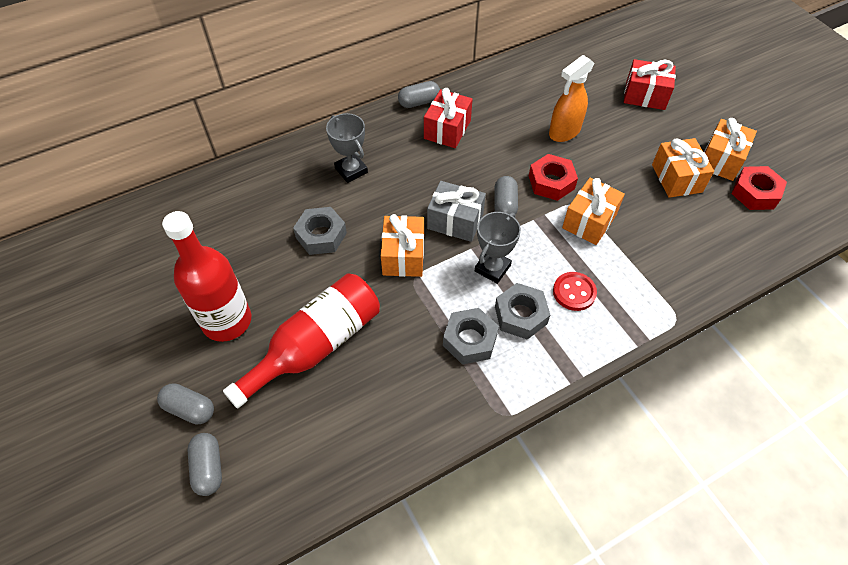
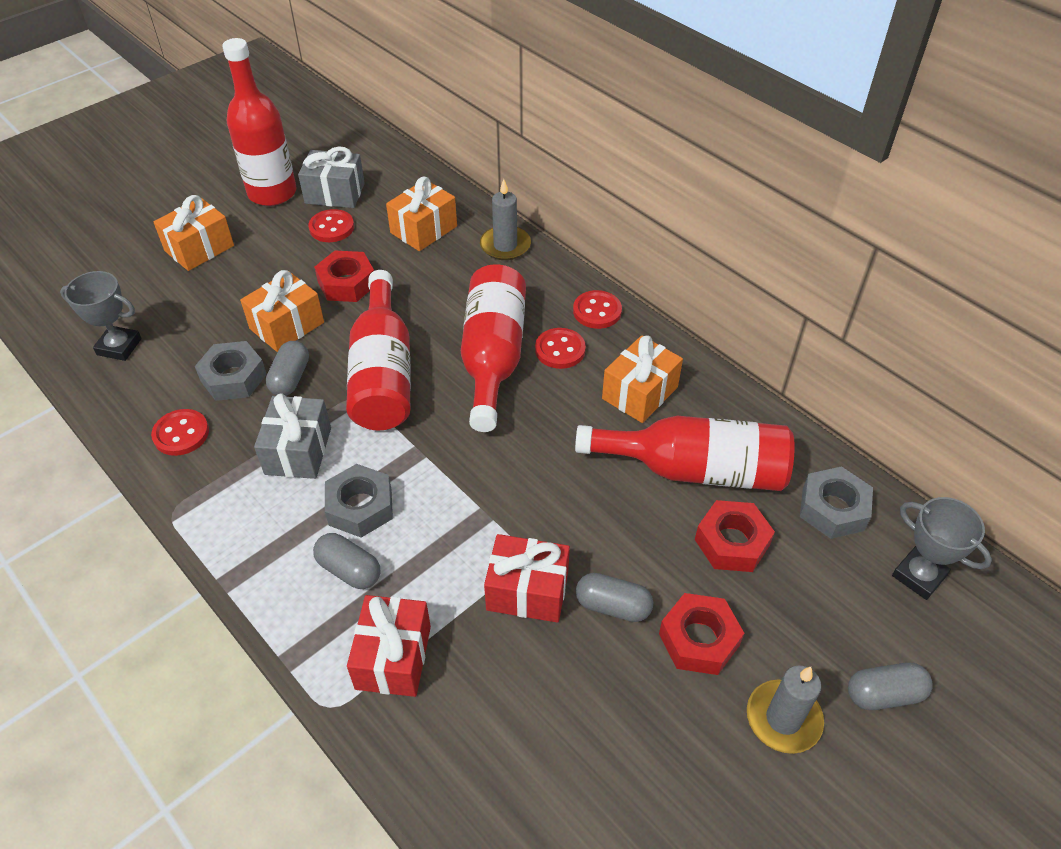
grey candle: none = 0 -> [480,179,531,260] [747,666,824,754] = 2
grey gift: [427,181,486,242] = 1 -> [254,393,331,479] [298,146,365,208] = 2
orange spray bottle: [549,55,594,142] = 1 -> none = 0
red bottle: [162,211,251,342] [223,273,380,409] = 2 -> [222,38,297,206] [346,270,411,431] [461,264,526,432] [575,416,795,491] = 4
red button: [553,272,597,311] = 1 -> [151,409,209,456] [308,209,354,242] [535,328,586,369] [573,290,622,329] = 4
red nut: [529,154,578,201] [731,166,787,210] = 2 -> [314,251,374,302] [659,593,744,675] [695,500,775,572] = 3

